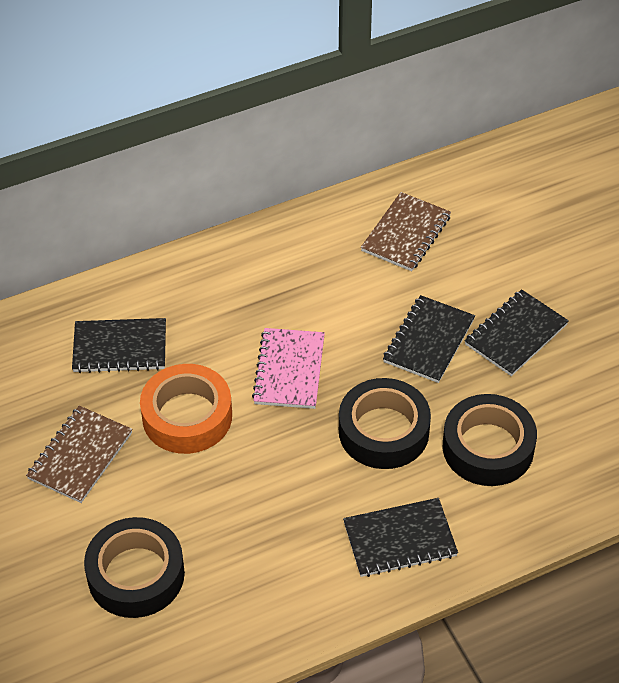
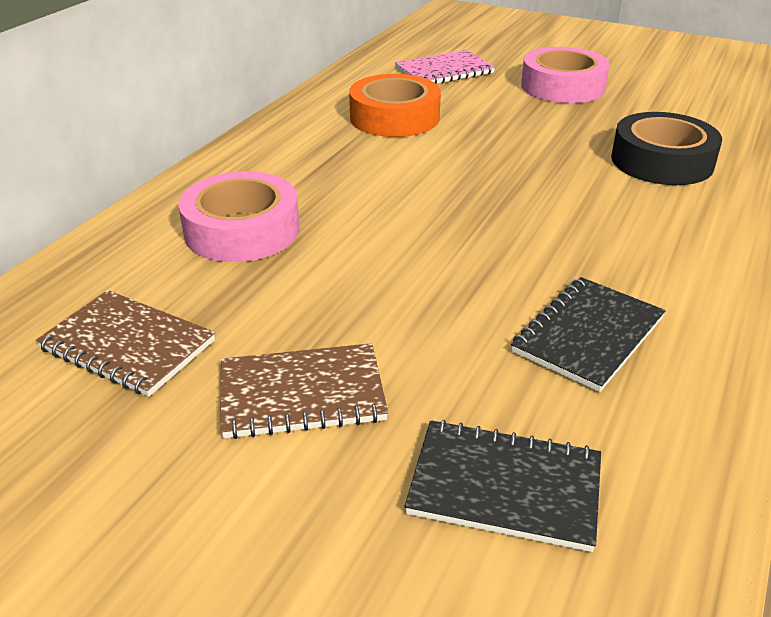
black notebook: [72,318,166,373] [343,498,458,577] [383,295,475,383] [464,289,569,376] = 4 -> [405,420,601,552] [511,277,666,392] = 2
black tape: [84,517,185,618] [339,378,431,469] [443,394,537,486] = 3 -> [611,112,722,185] = 1
pink tape: none = 0 -> [178,171,300,262] [521,47,610,103] = 2

